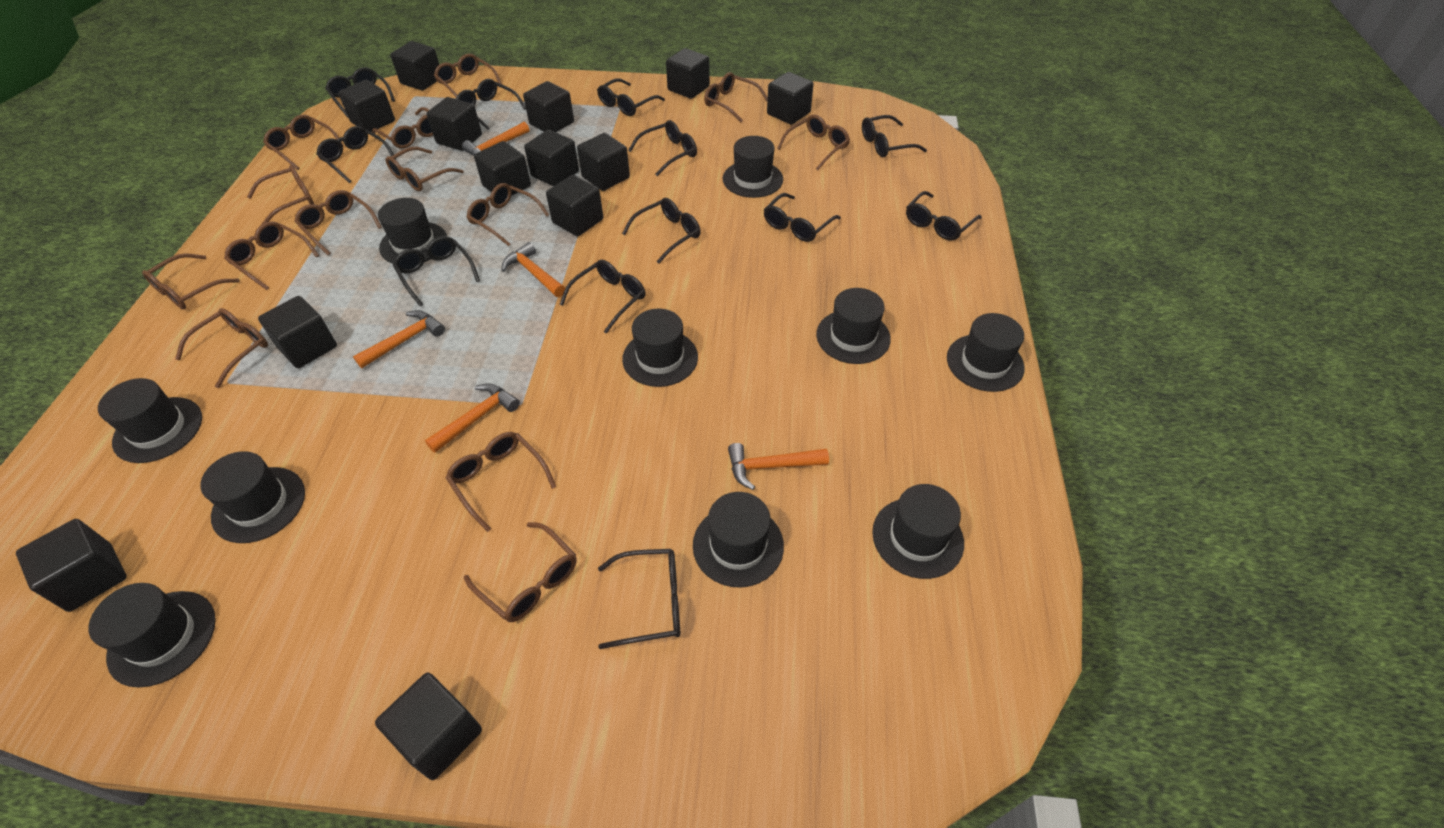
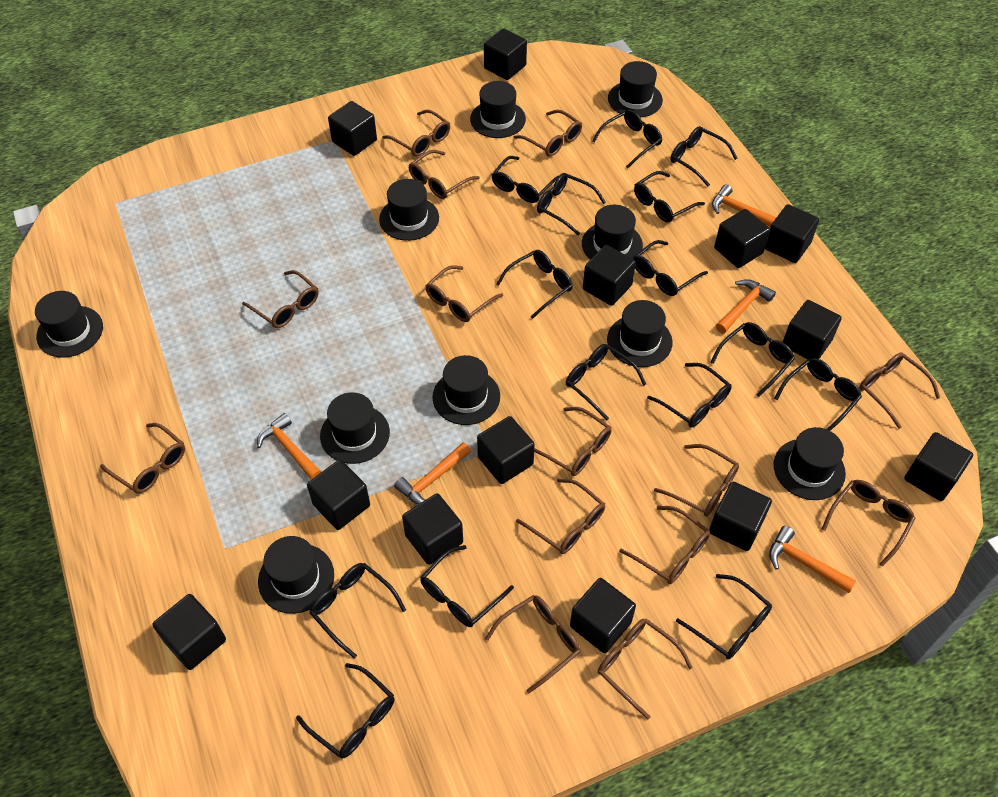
black glasses: [316,126,396,183] [325,67,395,117] [393,236,480,307] [456,79,526,130] [560,260,646,334] [597,78,665,116] [598,549,680,649] [622,198,701,264] [628,120,697,176] [764,193,841,242] [862,115,927,157] [906,191,982,241] = 12 -> [296,663,394,759] [309,563,406,658] [420,545,514,627] [492,156,560,203] [497,250,573,319] [537,173,606,236] [566,344,646,421] [592,109,662,168] [633,240,708,296] [634,171,705,222] [647,363,731,428] [670,126,737,187] [676,574,772,659] [710,322,795,397] [774,358,862,431] = 15

